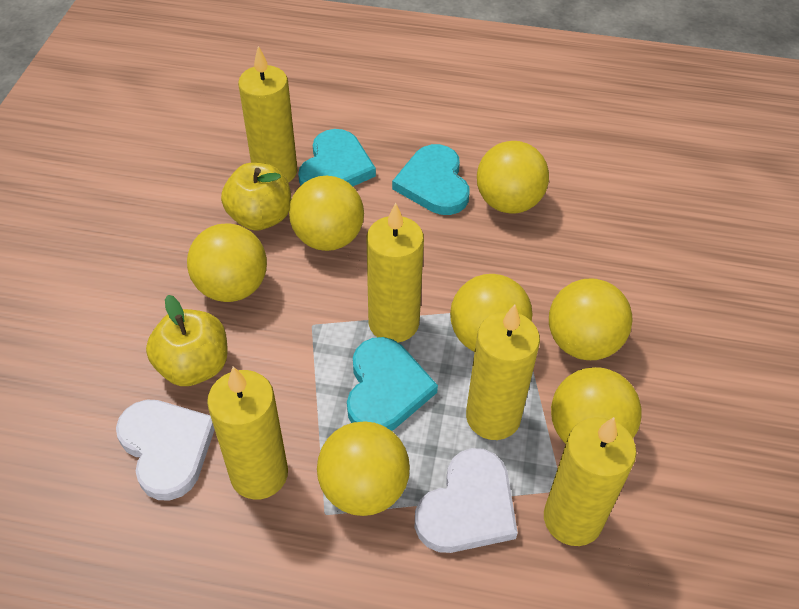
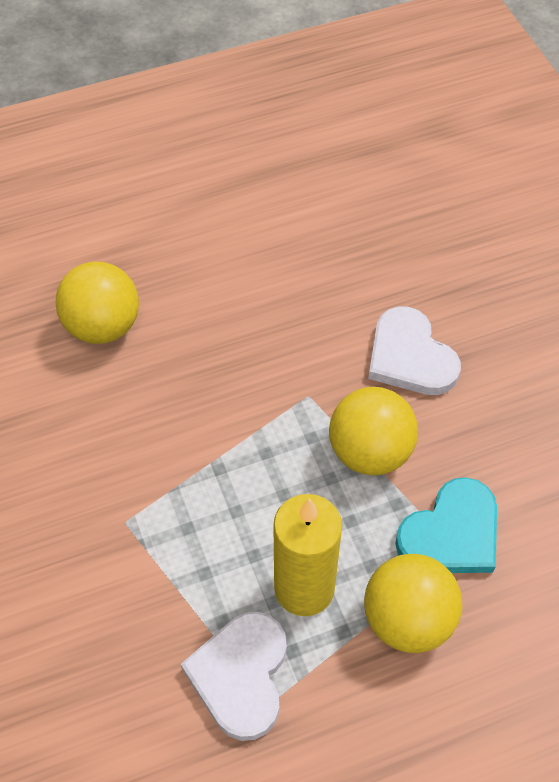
turquoise heart: [298,129,376,186] [347,337,438,431] [392,144,470,215] = 3 -> [395,477,497,573] = 1
yellow apple: [146,295,228,386] [221,163,291,231] = 2 -> none = 0
yellow ball: [187,223,267,302] [289,176,364,251] [317,421,410,516] [450,274,533,352] [477,141,549,214] [549,279,633,360] [551,367,642,444] = 7 -> [56,262,139,344] [329,387,418,475] [364,554,462,653] = 3
yellow candle: [207,366,288,500] [238,46,297,183] [367,203,424,342] [466,304,540,440] [544,417,637,546] = 5 -> [273,494,342,616] = 1

